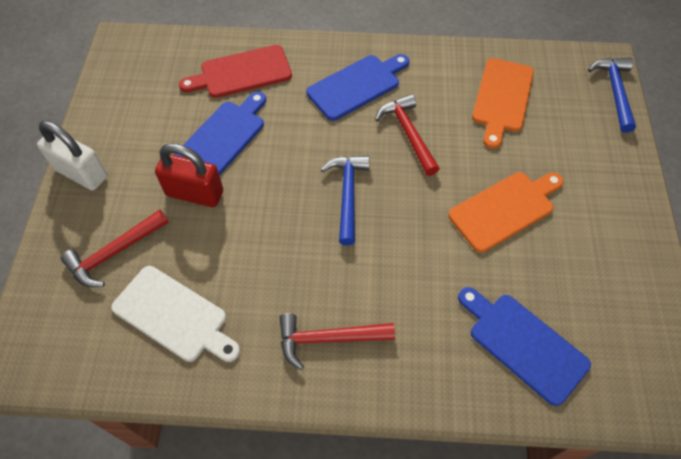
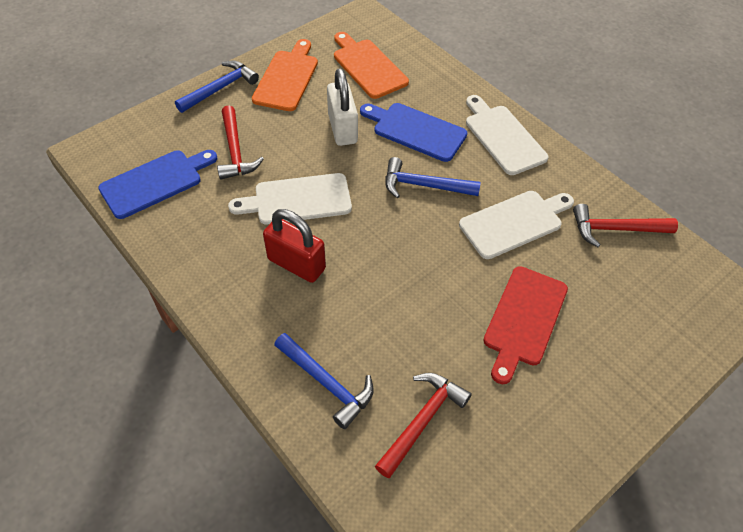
blue cutting board: [174,92,266,176] [307,54,409,121] [458,287,591,406] = 3 -> [98,150,217,219] [360,103,467,162] = 2
blue hammer: [321,156,370,246] [588,57,636,133] = 2 -> [175,61,259,113] [274,333,374,429] [385,157,481,198] = 3
white cutting board: [111,266,240,362] = 1 -> [228,173,352,224] [459,191,574,259] [466,95,549,175] = 3

